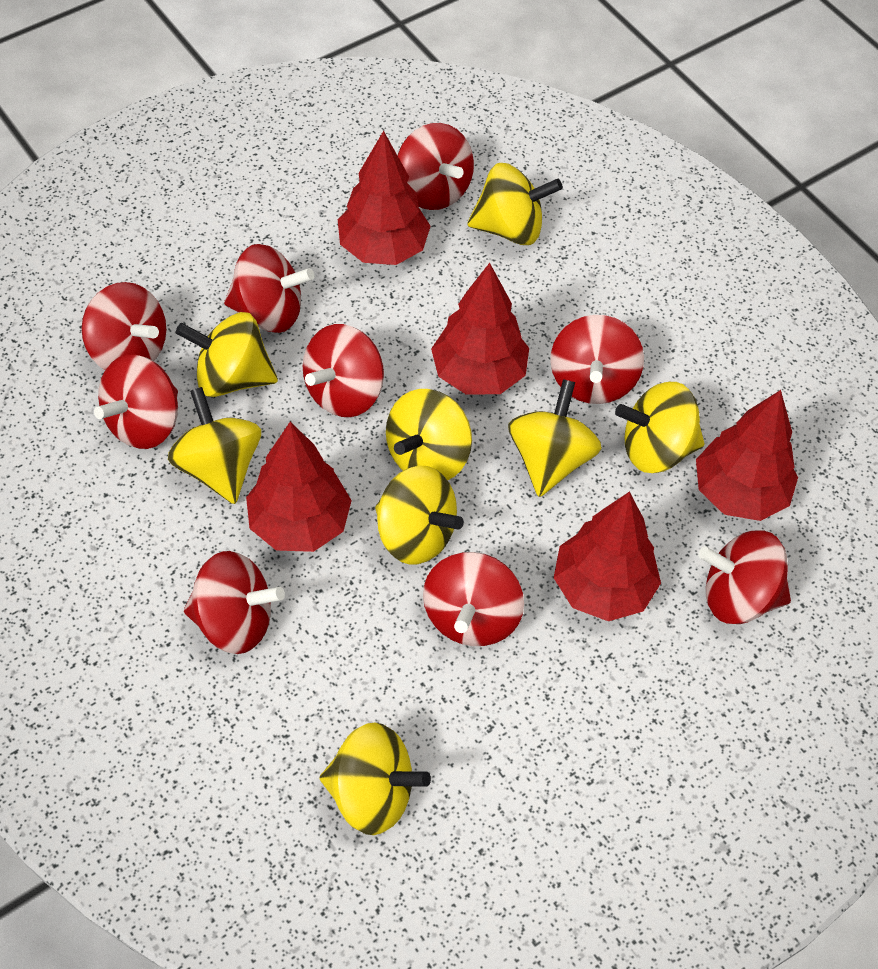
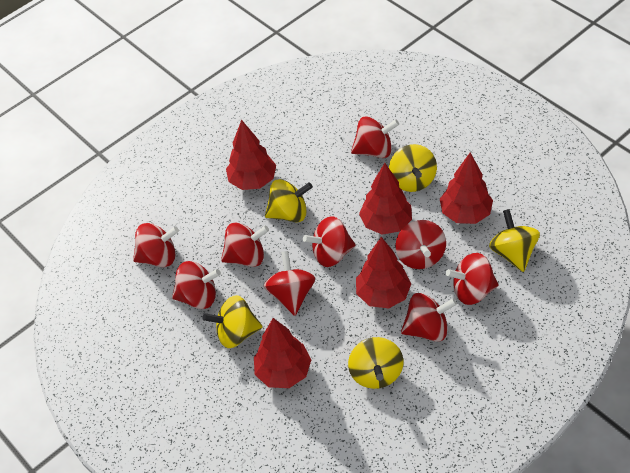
yellow spinning top: [168,387,261,504] [176,312,278,397] [320,722,431,835] [375,466,464,564] [386,389,472,481] [467,163,563,245] [508,379,602,497] [615,382,705,473] = 8 -> [203,295,262,348] [265,179,313,223] [348,337,403,389] [389,144,437,192] [489,209,540,272] = 5

